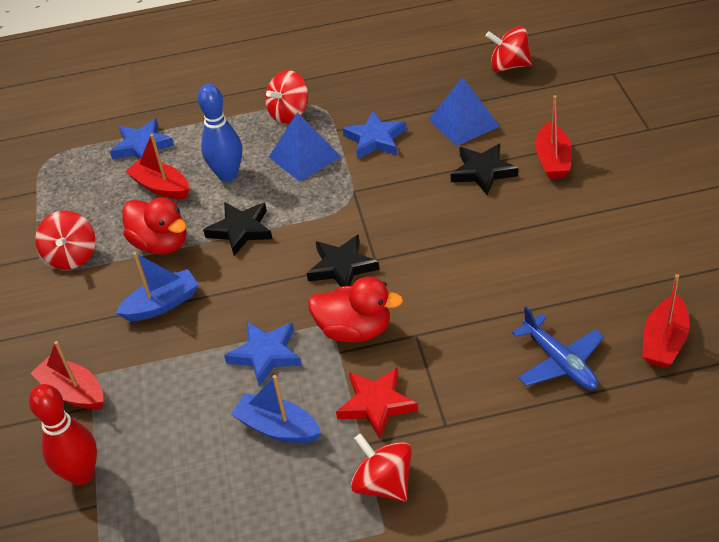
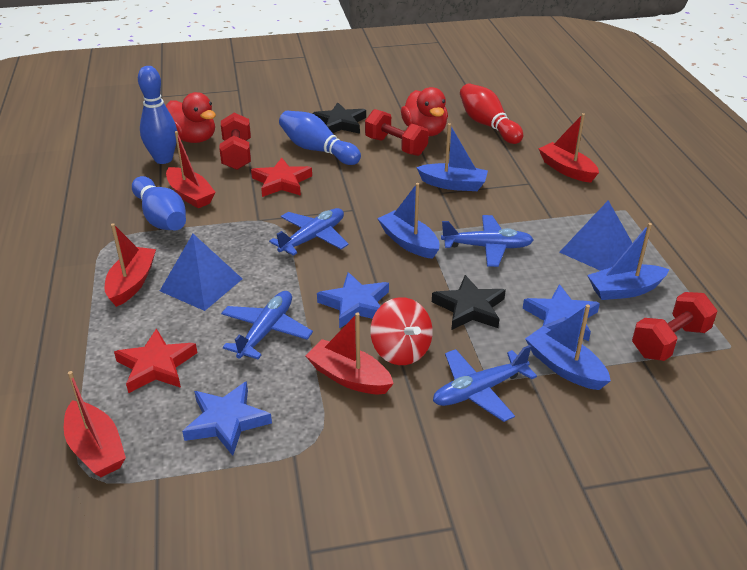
black star: [203,202,272,256] [307,234,379,287] [451,144,518,195] = 3 -> [312,102,366,134] [432,275,506,330] = 2
blue boat: [116,252,198,321] [231,375,321,443] = 2 -> [377,183,440,259] [416,123,488,191] [525,304,611,390] [587,223,670,300] = 4
blue bowling pin: [198,84,242,182] = 1 -> [132,176,186,230] [138,66,177,164] [279,111,361,165] = 3
blue plane: [512,306,604,390] = 1 -> [221,291,313,359] [269,208,348,256] [433,345,537,422] [441,215,534,267] = 4
red boat: [30,341,103,410] [125,134,189,199] [535,95,572,179] [642,274,690,368] = 4 -> [64,371,126,477] [105,223,156,307] [166,131,216,208] [305,312,394,394] [538,113,599,183] = 5
red dumbbell: none = 0 -> [219,113,251,170] [365,109,429,156] [632,292,717,361] = 3
red spinning top: [35,211,95,269] [265,70,308,123] [351,434,412,502] [486,26,532,72] = 4 -> [371,297,433,365] = 1
red star: [336,367,418,439] = 1 -> [114,328,197,393] [251,158,312,197] = 2

